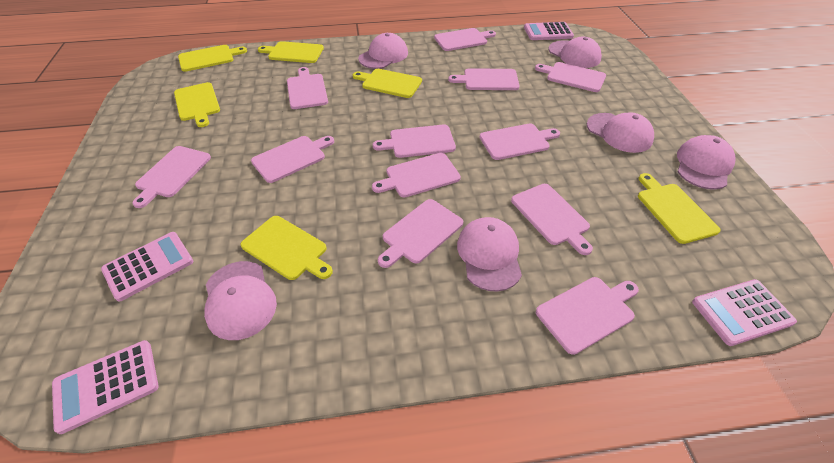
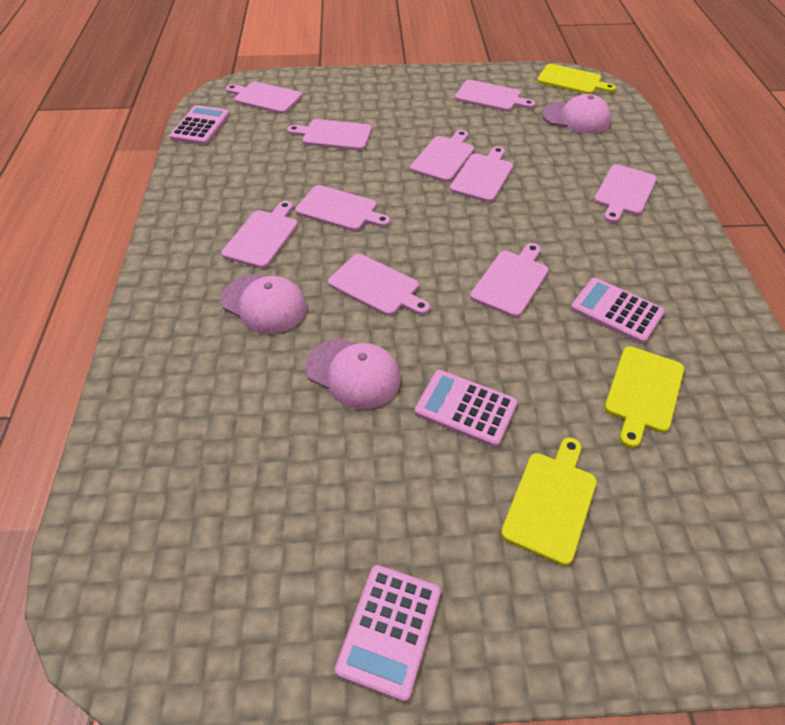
pink cap: [204,261,277,340] [358,33,408,69] [457,217,522,292] [549,37,602,68] [587,112,654,153] [677,135,736,190] = 6 -> [221,274,307,334] [306,338,401,409] [542,94,611,134] = 3
pink cutting board: [132,146,211,208] [251,136,334,183] [287,67,328,109] [372,153,461,198] [373,124,456,158] [378,199,463,268] [434,28,496,51] [448,68,520,90] [480,123,560,160] [511,184,593,255] [535,62,606,92] [536,277,639,355] = 12 -> [221,201,298,268] [226,82,302,114] [287,119,372,150] [295,185,390,231] [328,254,430,316] [410,130,474,182] [450,146,513,202] [455,80,535,111] [470,243,549,317] [594,164,657,223] = 10
yellow cutting board: [174,82,220,127] [178,45,247,72] [241,216,333,280] [258,41,324,63] [353,69,422,98] [638,173,721,244] = 6 -> [501,437,597,566] [537,64,616,94] [605,346,684,448] = 3

